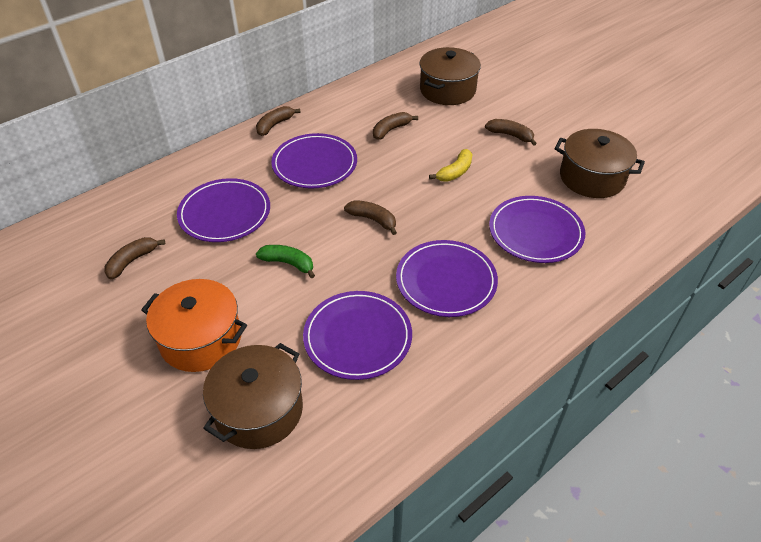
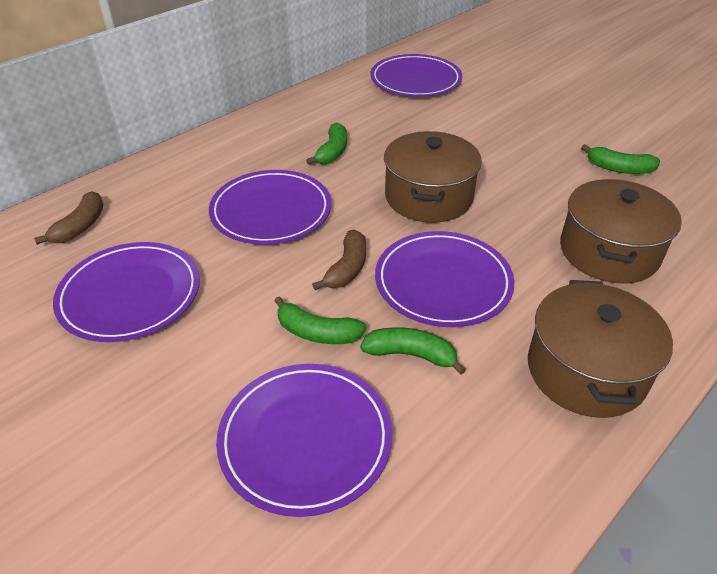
brown banana: [104,237,165,279] [256,106,301,136] [344,200,397,235] [373,112,418,140] [485,119,537,146] = 5 -> [34,191,103,245] [312,230,366,290] = 2
green banana: [256,245,315,278] = 1 -> [274,296,366,344] [306,122,347,165] [360,327,466,375] [581,144,660,174] = 4
orange pot: [141,279,247,372] = 1 -> none = 0
yellow banana: [429,149,472,182] = 1 -> none = 0

